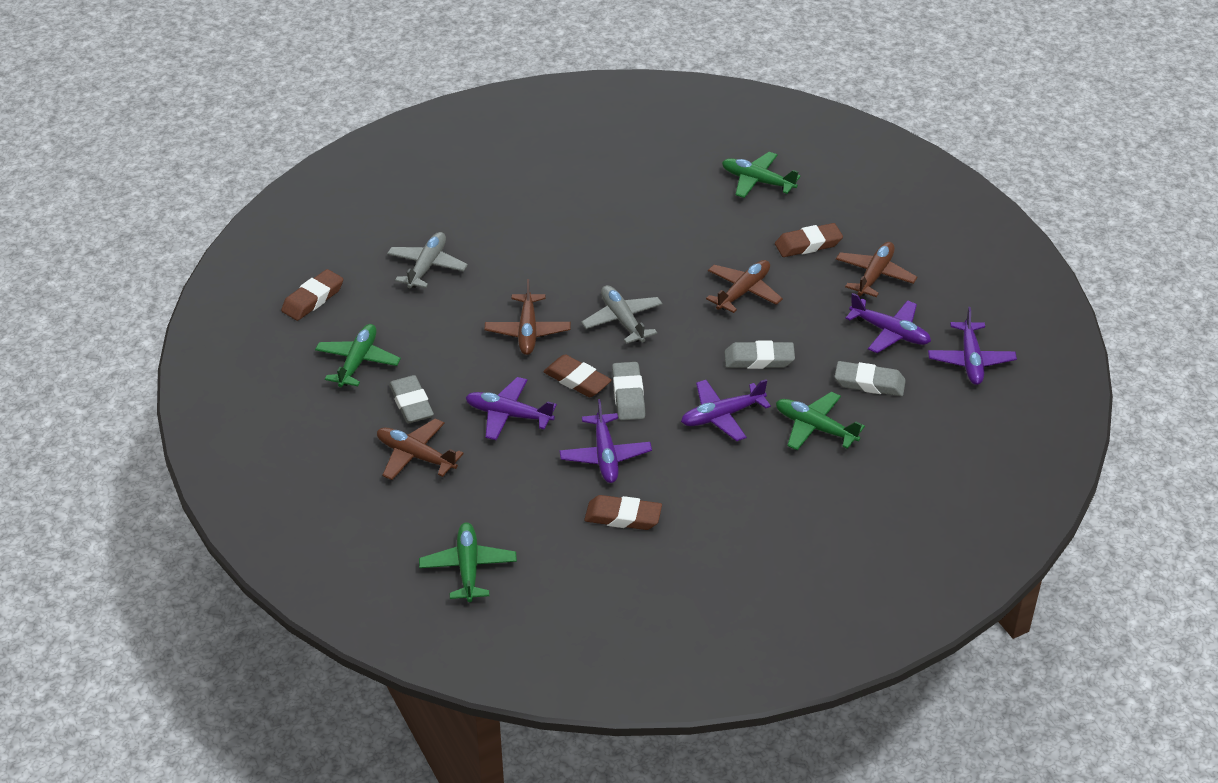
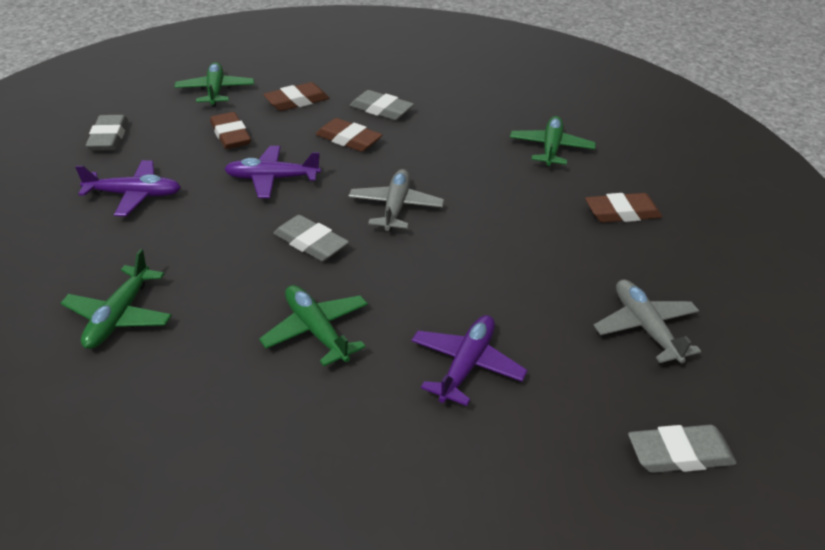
brown plane: [377,418,464,480] [484,279,571,355] [706,260,783,313] [836,242,917,297] = 4 -> none = 0
purple plane: [465,377,557,440] [559,399,652,483] [681,379,771,441] [845,293,931,353] [928,307,1017,385] = 5 -> [75,160,181,216] [224,146,321,198] [411,315,528,406] = 3

